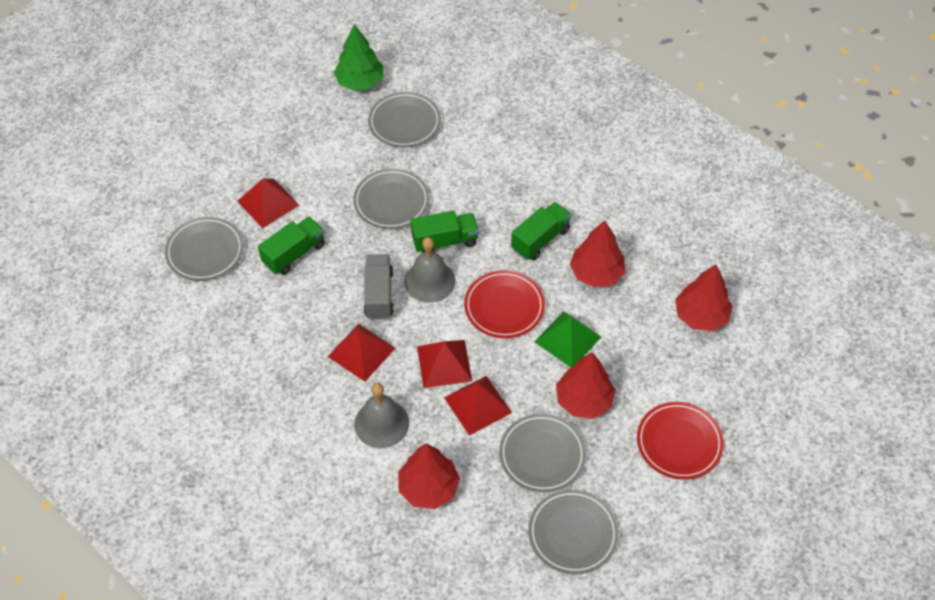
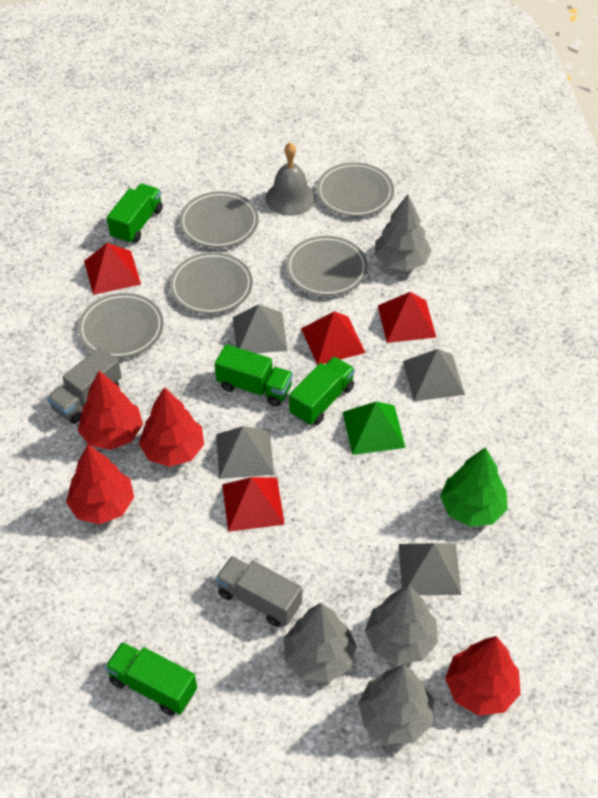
green truck: [258,217,325,275] [411,211,479,253] [511,202,572,260] = 3 -> [105,642,197,716] [107,183,163,244] [215,344,293,407] [289,357,355,425] = 4
grey bell: [354,383,409,448] [404,237,455,303] = 2 -> [266,142,316,216] = 1
grey pyramid: none = 0 -> [216,426,274,479] [233,304,288,353] [399,543,461,595] [403,349,465,401] = 4
grey tree: none = 0 -> [284,603,357,683] [358,665,434,744] [365,585,438,665] [375,194,432,271] = 4
grey truck: [364,254,394,320] = 1 -> [47,347,122,424] [215,556,302,627] = 2
red plate: [464,270,545,338] [637,402,724,480] = 2 -> none = 0

